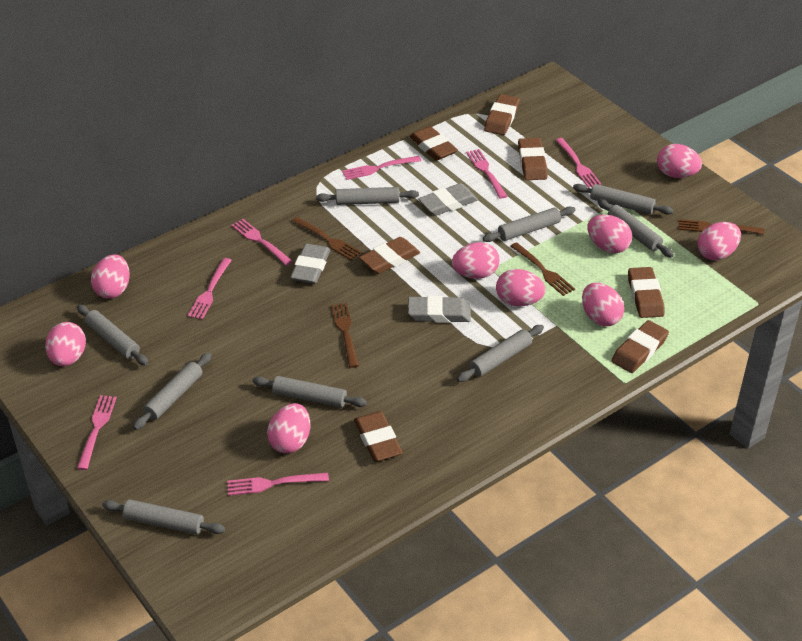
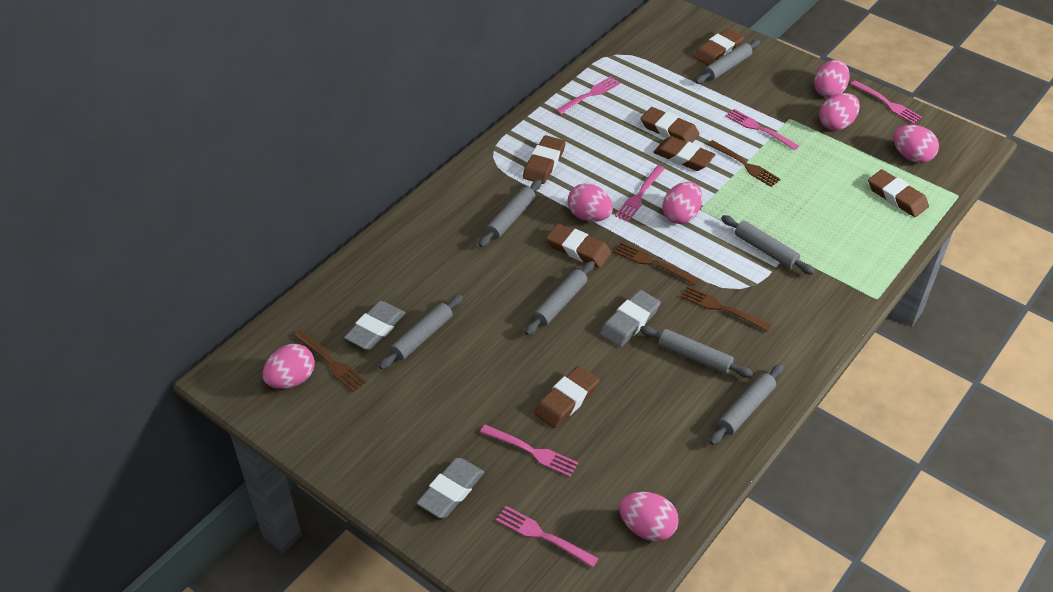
grey rolling pin: [77,304,148,365] [102,499,225,535] [133,353,212,430] [253,376,367,408] [316,187,419,205] [457,325,544,382] [483,207,575,242] [573,184,674,215] [598,199,674,258] = 9 -> [379,295,463,370] [479,179,542,247] [525,261,595,335] [640,326,753,378] [695,40,760,84] [709,364,784,445] [721,215,815,275] = 7
pink egg: [45,322,86,366] [91,254,130,299] [267,403,310,454] [452,242,500,279] [496,269,546,306] [582,283,624,326] [587,215,632,253] [657,144,702,178] [698,222,741,260] = 9 -> [262,344,315,389] [567,183,613,222] [619,492,679,541] [662,182,702,224] [814,60,850,98] [819,93,860,130] [893,125,939,163] = 7
pink fork: [77,395,117,470] [188,258,232,320] [227,473,329,496] [231,219,293,266] [342,156,421,180] [466,149,507,199] [556,138,601,188] = 7 -> [480,425,578,477] [496,506,598,568] [555,76,620,115] [615,165,665,222] [726,109,799,150] [851,80,922,124] = 6

